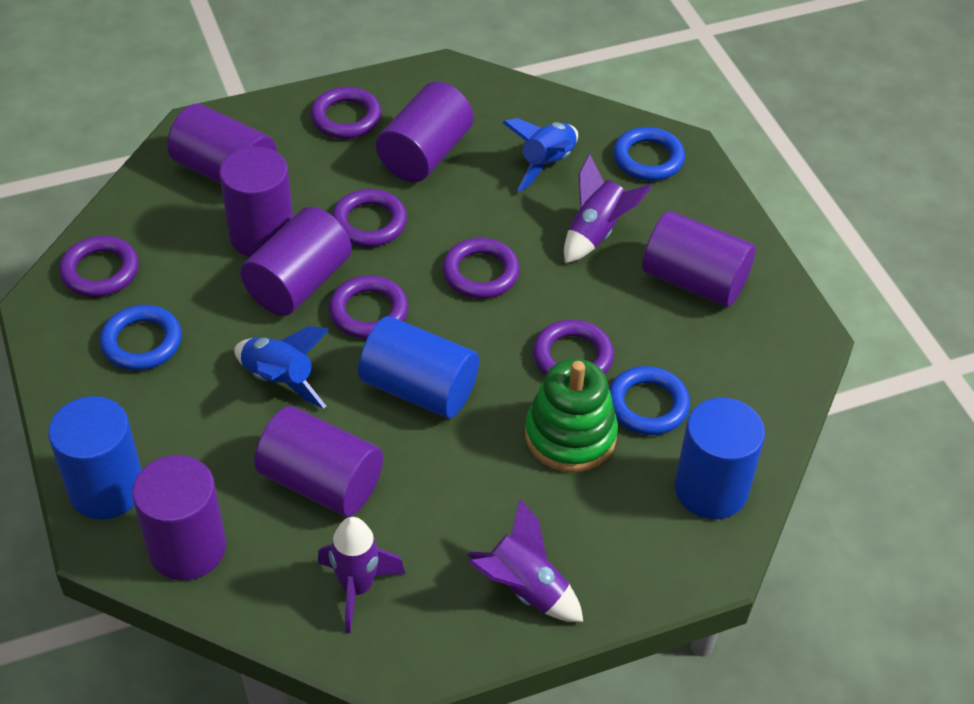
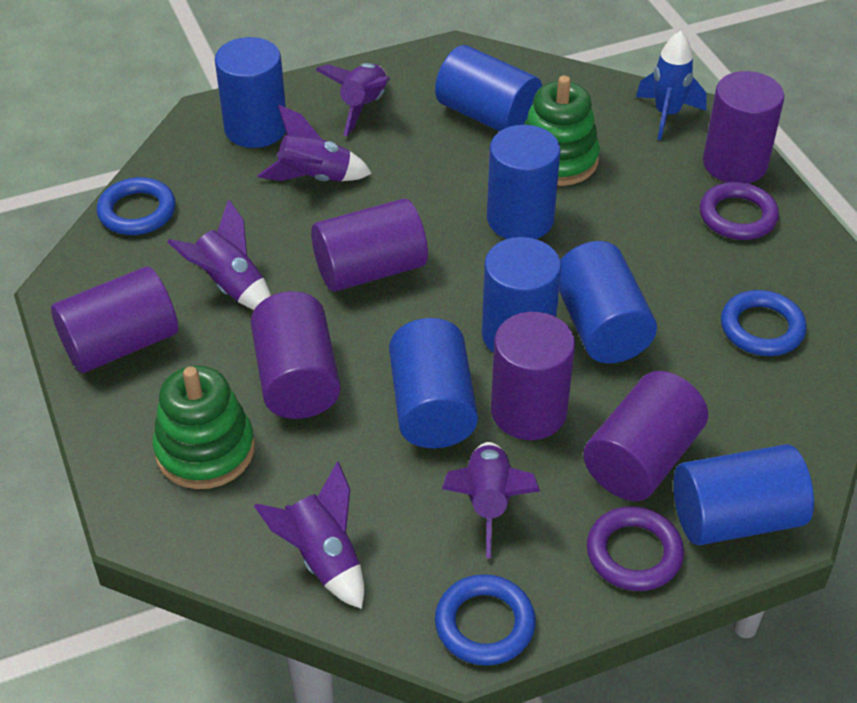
blue cylinder: [48,396,142,519] [358,316,479,418] [675,398,765,519] = 3 -> [215,37,286,148] [389,318,478,448] [435,45,542,132] [482,237,561,353] [487,125,561,239] [559,241,657,363] [673,445,814,545] = 7
blue rocket: [234,326,329,409] [503,118,578,192] = 2 -> [636,31,707,140] = 1
green stacking toy: [525,359,618,472] = 1 -> [153,365,255,489] [524,76,600,186] = 2
purple cylinder: [132,455,226,580] [167,104,277,184] [219,147,293,257] [240,207,352,316] [254,406,383,517] [376,82,473,182] [642,211,756,307] = 7 -> [51,267,178,373] [251,291,341,419] [311,199,428,292] [491,312,575,440] [583,371,708,501] [703,71,784,183] = 6
purple ring: [59,236,139,297] [311,87,381,139] [329,275,408,339] [332,189,407,247] [442,238,520,299] [533,320,614,375] = 6 -> [587,506,684,591] [700,182,779,240] = 2
purple rocket: [318,517,406,633] [468,499,583,622] [564,154,652,263] = 3 -> [167,199,271,310] [254,461,364,609] [258,105,372,181] [316,63,390,136] [442,442,540,558] = 5

